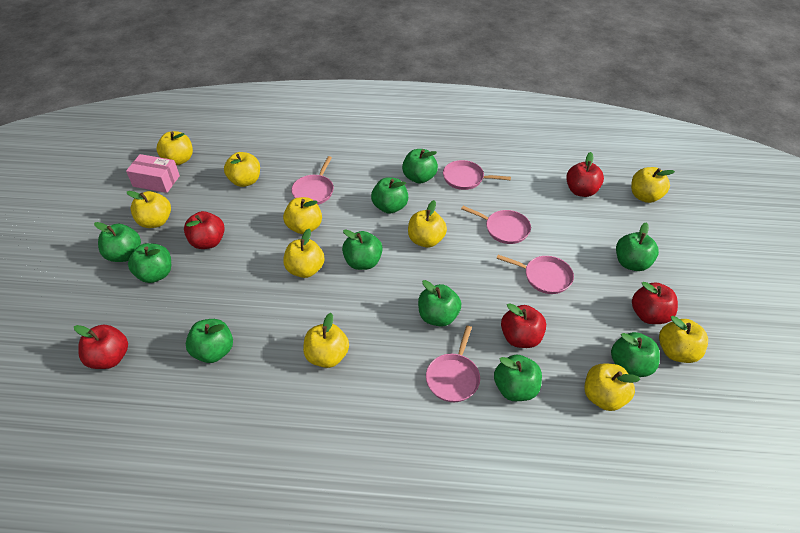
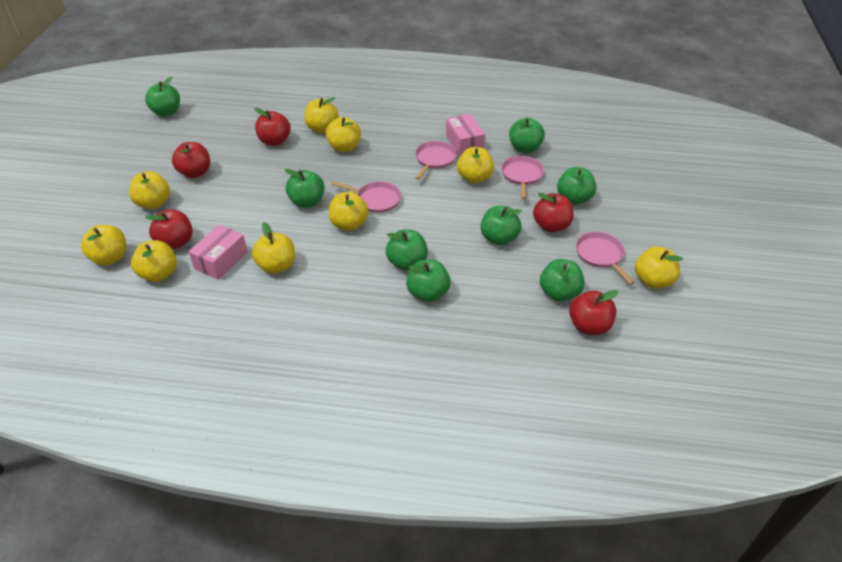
green apple: [94,222,141,262] [128,243,171,283] [186,319,233,363] [342,229,383,270] [371,177,408,214] [402,149,438,184] [418,280,461,327] [494,355,542,401] [611,332,660,377] [616,223,659,271] = 10 -> [145,77,180,117] [284,169,325,208] [386,230,428,270] [406,259,451,302] [480,206,522,245] [509,118,545,153] [540,259,585,302] [557,167,597,205] = 8
pink box: [126,154,180,193] = 1 -> [189,224,248,280] [446,114,485,156] = 2
pink pan: [291,156,334,205] [426,325,480,402] [443,160,511,190] [461,206,531,244] [496,255,574,294] = 5 -> [331,181,401,213] [415,141,457,180] [501,156,544,199] [576,232,635,285] = 4
yellow apple: [127,191,171,228] [156,131,193,165] [224,152,260,187] [283,197,322,234] [283,229,324,278] [303,313,349,368] [408,200,447,248] [584,363,640,411] [631,167,675,203] [659,316,708,363] = 10 -> [81,225,126,265] [129,171,170,209] [131,240,177,282] [252,222,295,274] [304,97,339,133] [326,117,361,152] [329,192,369,231] [457,147,494,183] [635,247,683,289] = 9

